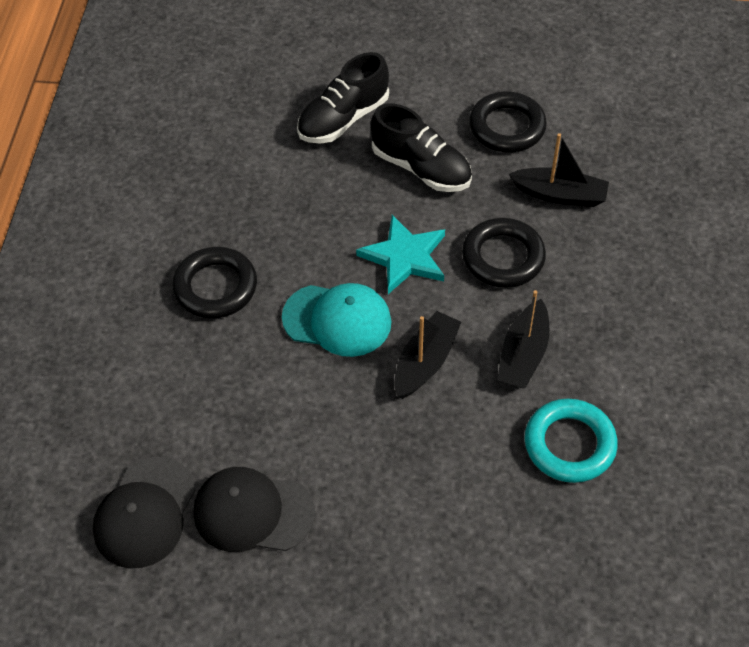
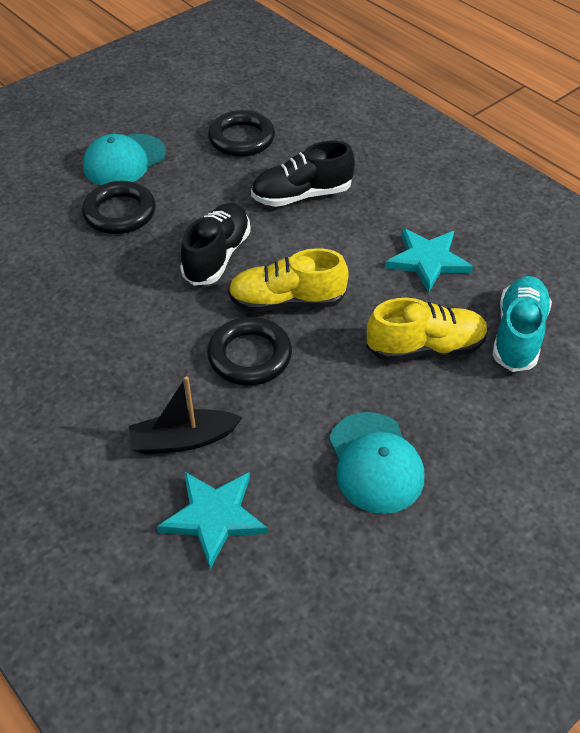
black boat: [394,311,461,399] [497,290,549,388] [509,133,609,207] = 3 -> [129,376,242,454] = 1
black cap: [93,457,196,569] [194,467,315,552] = 2 -> none = 0
turquoise cap: [282,283,391,357] = 1 -> [83,134,166,185] [329,412,424,514] = 2
turquoise ring: [524,399,618,483] = 1 -> none = 0
turquoise shoe: none = 0 -> [492,276,552,372] = 1
turquoise star: [356,215,445,294] = 1 -> [157,471,268,569] [385,228,473,293] = 2
yellow shoe: none = 0 -> [228,248,349,312] [366,298,488,361] = 2

